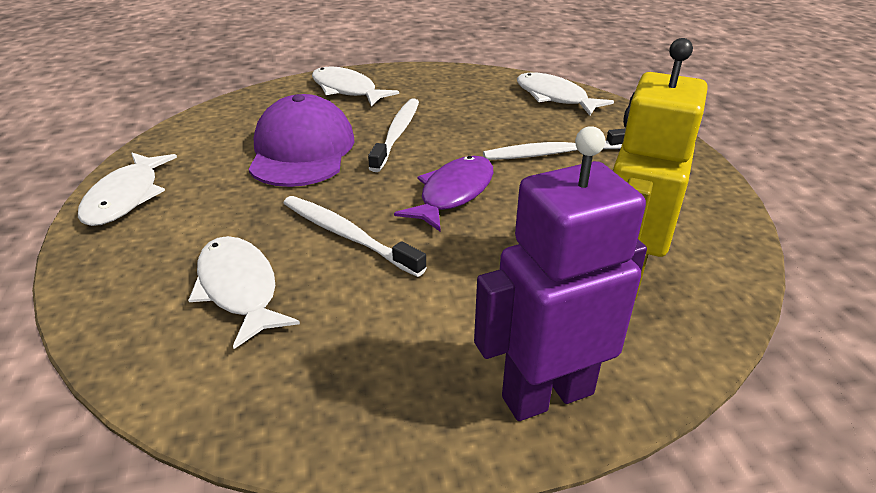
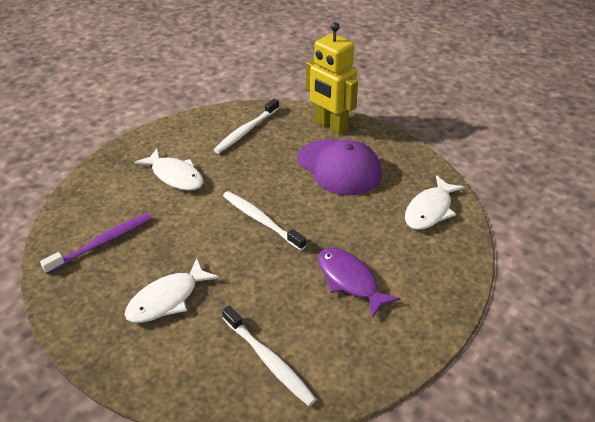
purple robot: [474,126,647,421] = 1 -> none = 0
purple toothbrush: none = 0 -> [40,213,152,274] = 1
white fish: [78,152,177,226] [188,236,300,349] [312,66,399,106] [517,73,614,116] = 4 -> [124,258,219,323] [134,149,204,191] [405,175,465,230] = 3

